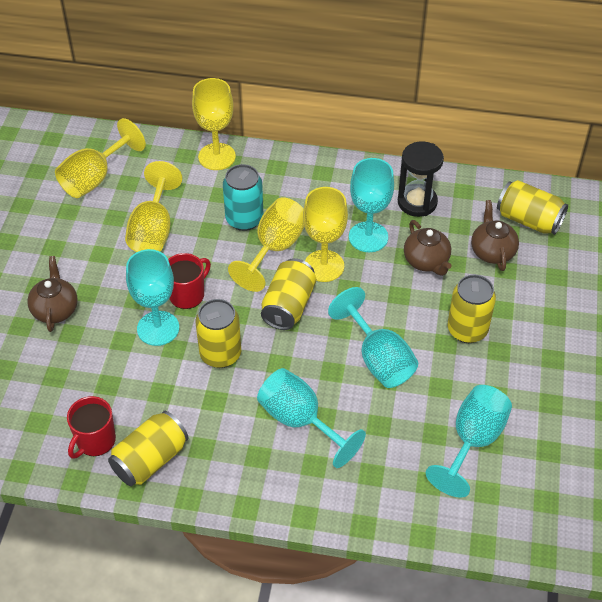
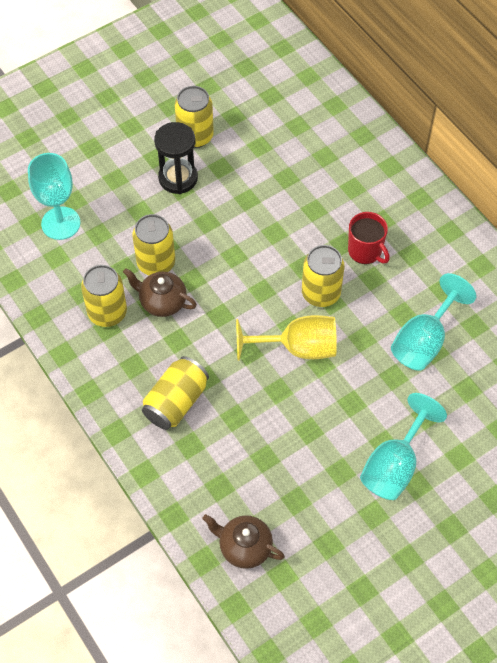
brown teapot: [27,256,78,332] [404,220,451,276] [471,200,519,271] = 3 -> [123,268,197,317] [203,514,285,569] = 2
red mug: [67,396,116,459] [168,253,211,309] = 2 -> [348,212,390,264] = 1
turquoise can: [223,164,263,231] = 1 -> none = 0
turquoise goblet: [126,249,179,346] [257,368,366,468] [328,287,418,388] [349,158,394,252] [426,385,512,497] = 5 -> [28,153,80,240] [360,393,447,500] [391,273,476,371] = 3
yellow goblet: [55,118,146,198] [125,161,183,252] [192,78,236,170] [228,198,304,292] [303,187,348,282] = 5 -> [236,315,337,361] = 1

